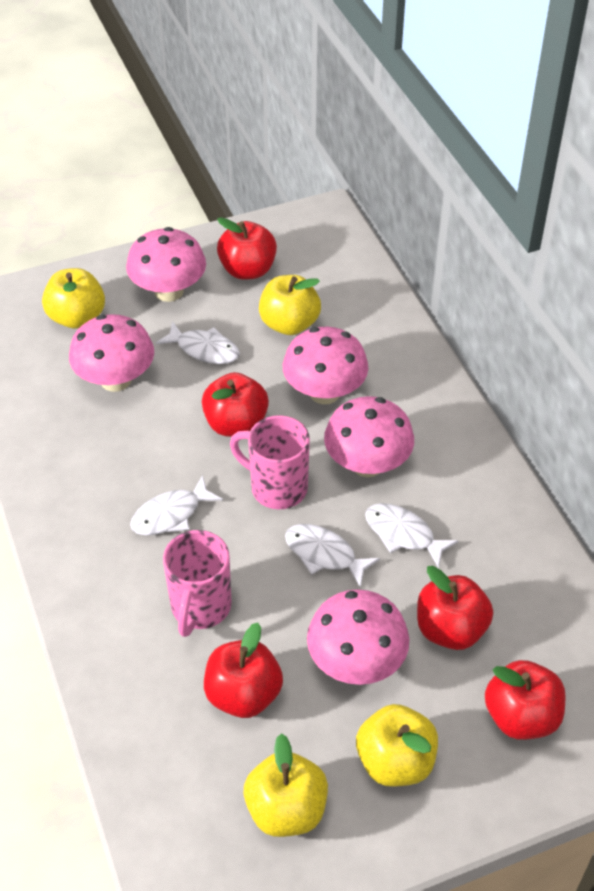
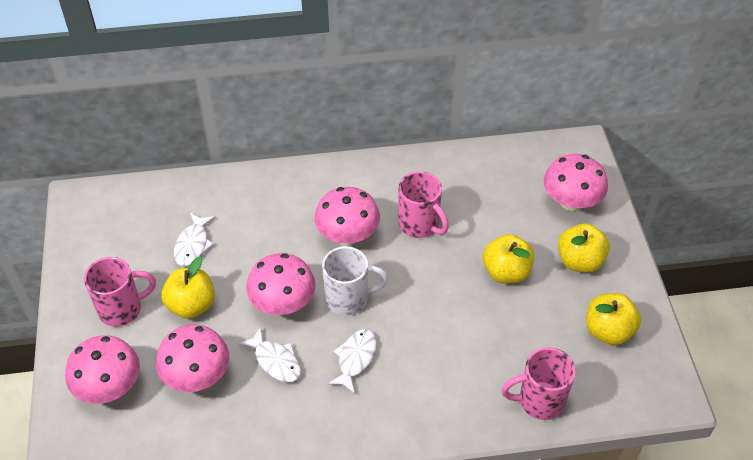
pink mug: [163,530,232,637] [230,415,310,509] = 2 -> [84,257,156,327] [399,171,449,238] [501,347,576,420] = 3
red apple: [202,372,269,437] [204,623,283,718] [217,217,277,280] [417,566,493,650] [485,660,566,740] = 5 -> none = 0
white fish: [130,475,223,535] [156,321,240,364] [285,524,380,588] [365,503,458,568] = 4 -> [174,213,215,266] [239,327,301,382] [327,329,377,394] = 3
white mug: none = 0 -> [322,246,388,316] = 1

